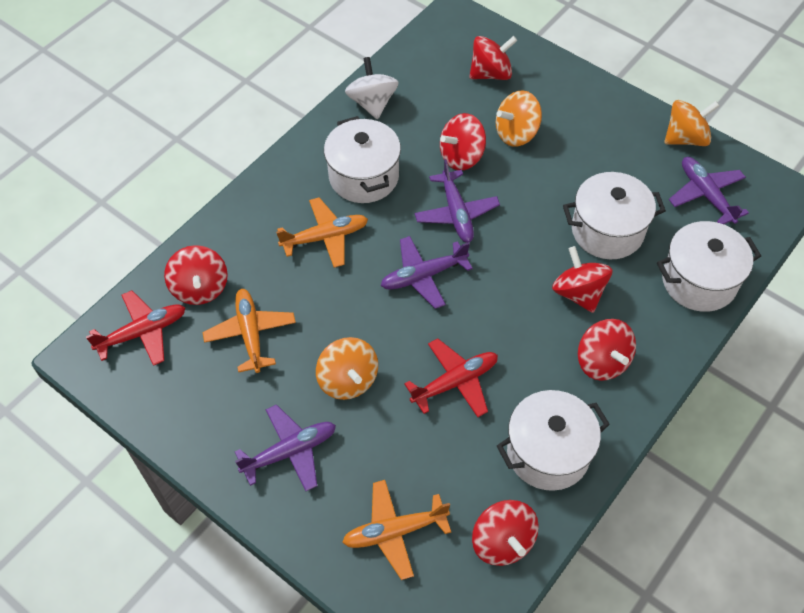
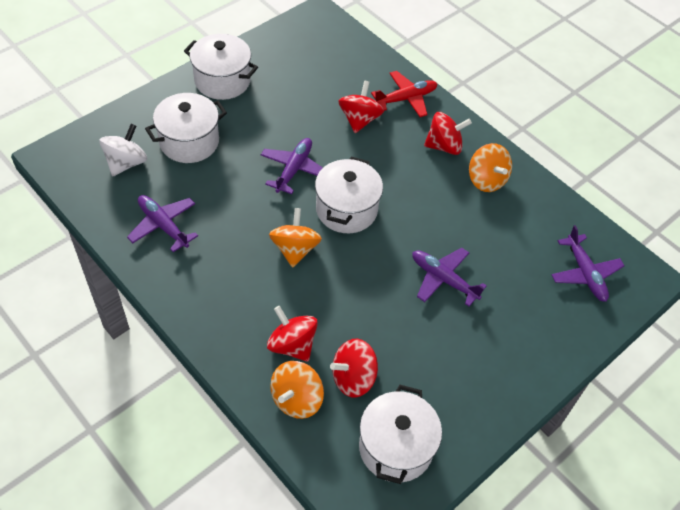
orange plane: [202,289,296,373] [276,197,368,268] [342,480,451,580] = 3 -> none = 0
red plane: [86,290,185,366] [404,338,498,417] = 2 -> [371,71,437,117] = 1
red spinning top: [164,245,228,305] [440,113,486,170] [469,36,517,80] [472,500,539,566] [552,246,613,313] [578,319,636,381] = 6 -> [267,306,318,362] [330,339,378,398] [339,81,384,133] [424,112,472,155] = 4

